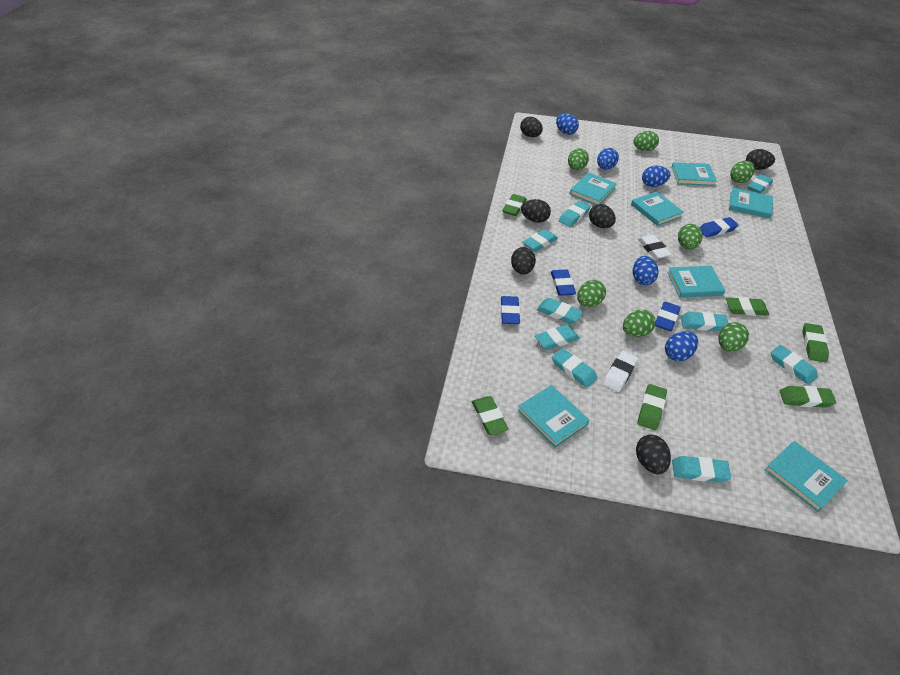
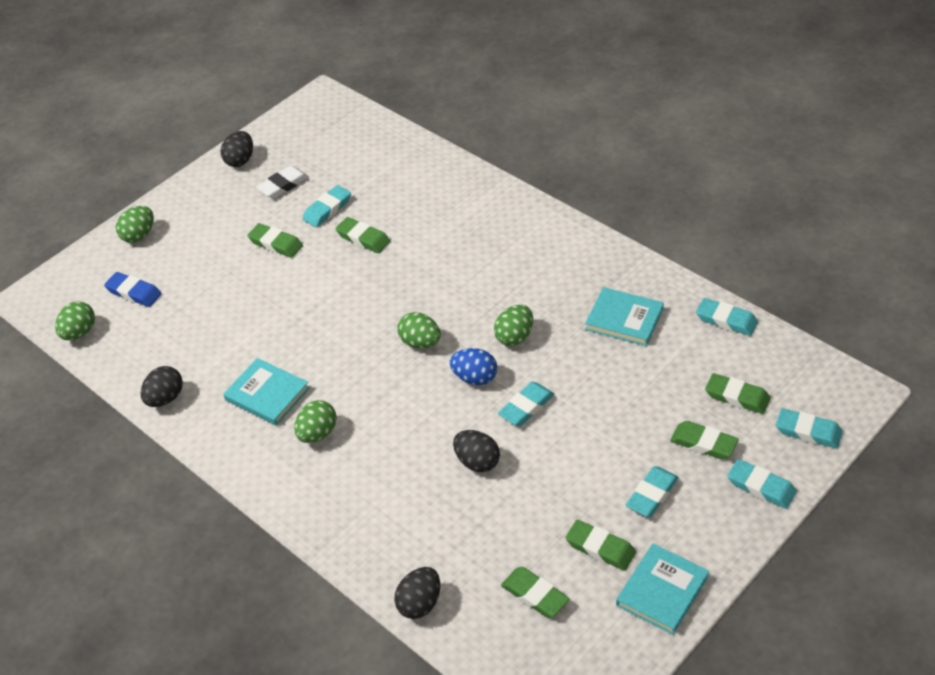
black egg: [511,247,536,274] [520,117,543,137] [521,199,551,223] [589,204,616,228] [636,435,671,474] [746,149,775,170] = 6 -> [141,366,183,407] [221,131,253,167] [394,567,440,619] [453,430,500,472] = 4
blue egg: [556,113,579,135] [597,148,619,170] [633,256,659,285] [642,166,671,187] [665,331,698,361] = 5 -> [450,348,498,385] = 1
blue eraser: [501,296,520,324] [551,269,576,296] [655,301,681,331] [699,217,738,237] = 4 -> [104,272,162,307] = 1
green egg: [568,148,589,170] [577,280,606,307] [623,310,656,337] [633,131,659,151] [678,224,703,250] [718,322,749,352] [730,161,755,183] = 7 -> [55,301,95,340] [116,206,154,243] [294,400,337,443] [397,312,441,349] [494,305,533,346] = 5
turquoise book: [517,385,590,448] [570,173,617,205] [631,192,684,226] [667,266,726,298] [671,162,717,186] [729,188,773,219] [765,441,848,512] = 7 -> [223,358,310,426] [585,287,664,346] [616,544,709,635] = 3
turquoise eraser: [523,229,558,252] [535,324,580,350] [537,298,583,324] [552,348,597,388] [559,201,591,227] [672,456,731,482] [681,312,728,331] [748,174,773,193] [771,345,818,385] = 9 -> [303,185,351,227] [498,382,554,426] [626,466,679,517] [696,298,758,336] [727,459,797,509] [776,408,843,448] = 6
white eraser: [602,351,638,392] [638,235,672,259] = 2 -> [256,166,309,199] = 1

